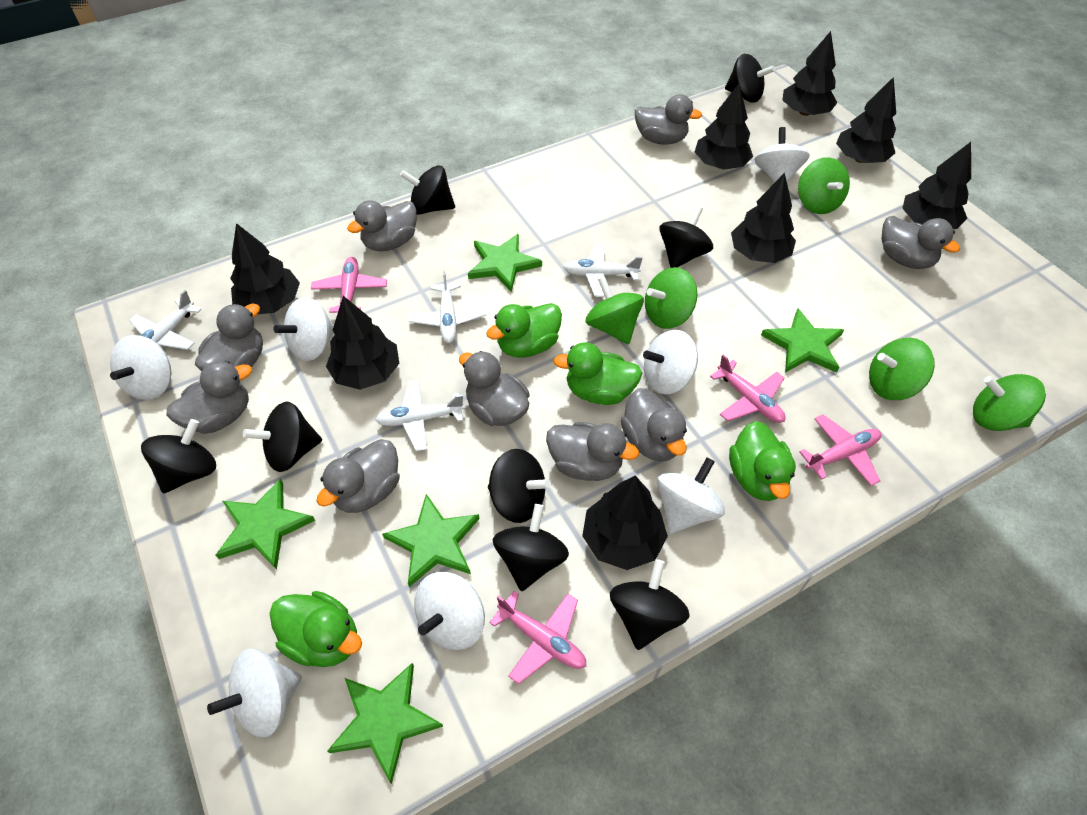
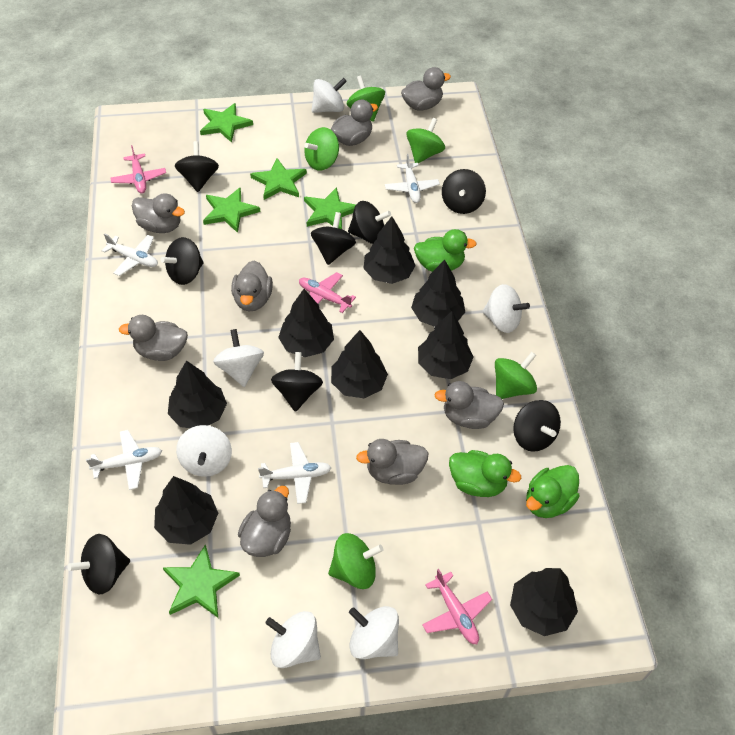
green duck: [269,591,362,667] [486,303,562,358] [553,342,642,405] [729,421,796,501] = 4 -> [414,229,477,272] [449,450,521,497] [526,465,580,518] = 3
grey duck: [166,361,252,434] [195,303,263,371] [317,439,400,513] [347,200,417,251] [459,351,530,426] [546,422,639,481] [621,388,687,462] [635,94,702,145] [882,216,960,269] = 9 -> [119,315,188,361] [132,193,185,233] [231,261,273,311] [238,486,291,557] [331,100,378,146] [356,439,428,485] [401,67,451,110] [434,381,504,429] = 8
pink plane: [311,257,387,313] [489,591,587,684] [710,355,785,423] [799,414,881,486] = 4 -> [110,145,166,194] [299,272,356,313] [422,569,492,644] = 3
white spinning top: [110,335,171,400] [207,649,302,737] [274,297,334,361] [414,572,485,650] [643,330,698,394] [657,457,725,534] [754,127,810,183] = 7 -> [176,425,232,477] [213,329,264,387] [265,611,321,668] [311,78,347,113] [349,606,399,659] [482,284,530,333] = 6

